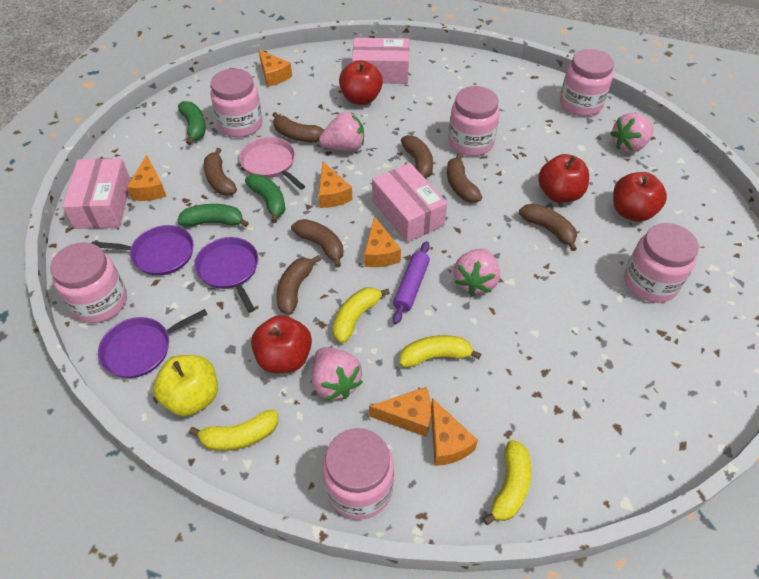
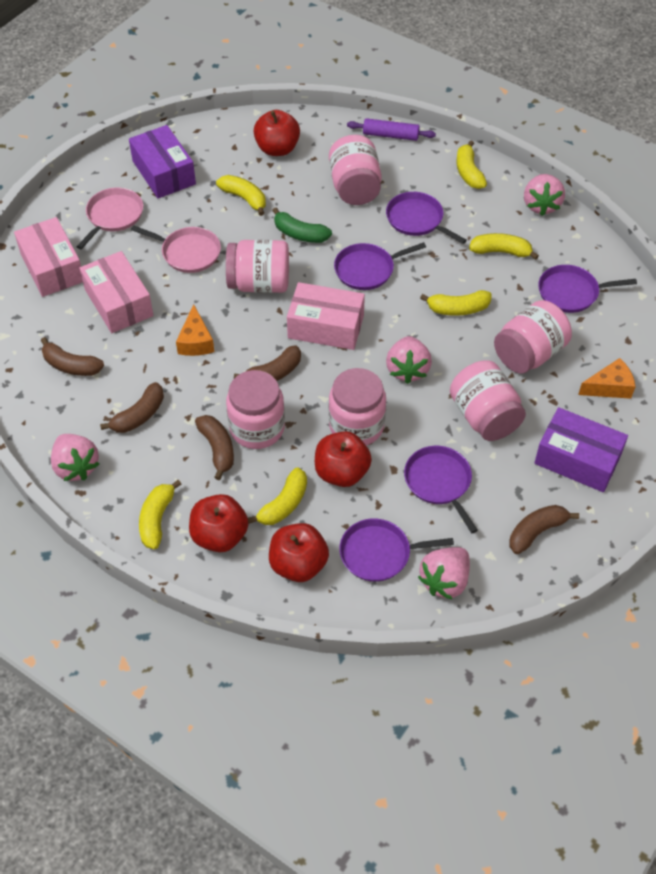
brown banana: [204,148,237,196] [272,112,324,142] [277,255,321,315] [291,219,343,268] [401,135,433,178] [447,153,482,203] [519,204,577,251] = 7 -> [41,337,104,376] [100,382,164,433] [195,415,234,480] [234,345,301,381] [509,505,579,554] = 5
green banana: [177,204,249,227] [178,101,206,145] [245,174,286,223] = 3 -> [272,208,332,243] = 1
orange cheese: [127,155,167,201] [259,50,292,87] [318,162,353,208] [364,216,401,267] [369,387,431,437] [431,398,478,466] = 6 -> [176,304,214,356] [578,358,636,399] = 2
pink pan: [239,137,305,190] = 1 -> [77,188,143,249] [131,225,221,273] = 2
purple box: none = 0 -> [129,125,196,198] [534,407,628,492] = 2
purple pan: [91,225,194,276] [98,309,208,378] [194,237,258,313] = 3 -> [334,242,426,290] [339,518,454,582] [386,192,467,244] [404,446,478,533] [538,265,637,313] = 5
yellow apple: [153,355,218,416] = 1 -> none = 0
yellow banana: [189,410,278,451] [332,287,390,343] [400,335,481,367] [483,440,531,525] = 4 -> [139,480,181,549] [216,175,266,216] [248,467,307,525] [420,290,491,316] [457,140,487,189] [469,233,539,260] = 6

